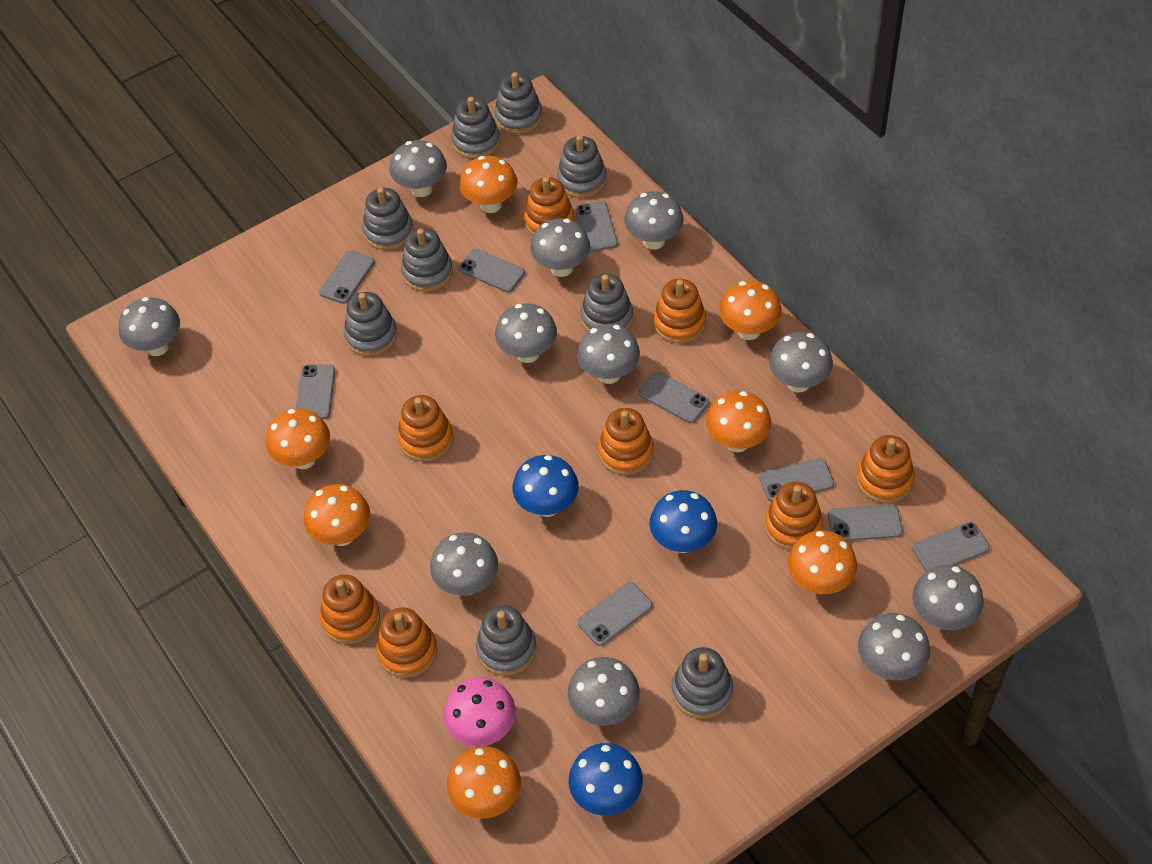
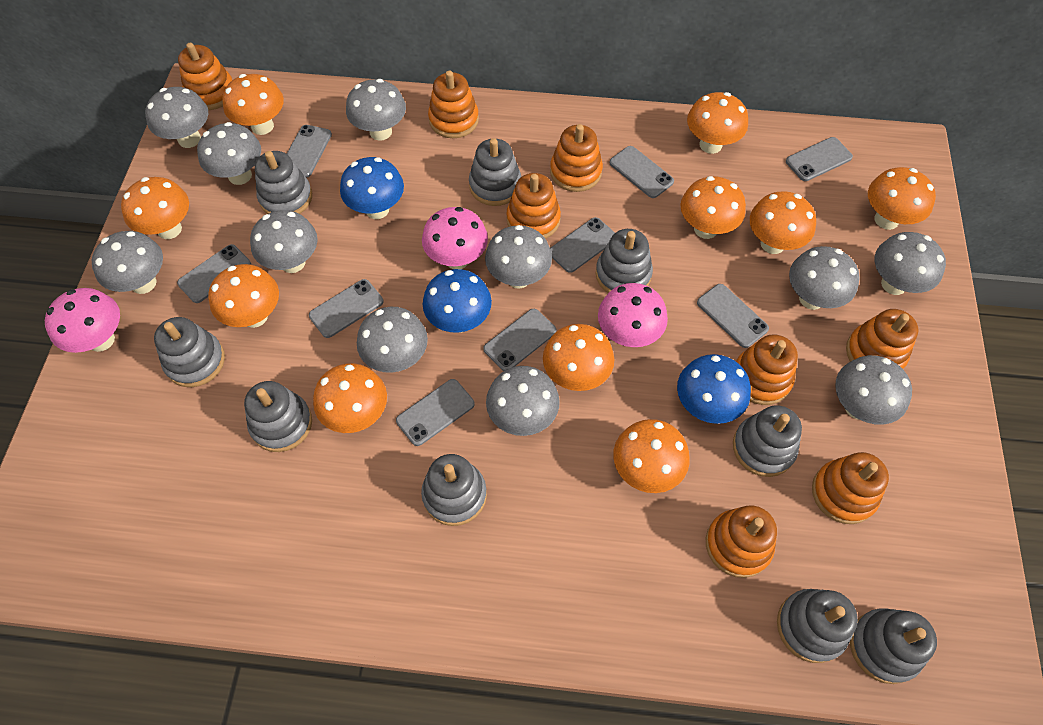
orange mushroom: [266,408,330,469] [304,484,370,546] [447,746,521,819] [460,156,518,213] [706,391,771,452] [719,280,781,340] [788,530,857,594] = 7 -> [121,177,189,239] [208,264,279,328] [222,74,284,135] [313,363,387,433] [543,324,614,391] [613,419,690,493] [680,176,746,239] [687,92,748,154] [750,191,816,254] [868,167,936,230] = 10
pink mushroom: [444,677,516,746] = 1 -> [45,288,120,353] [422,207,488,269] [598,283,668,347] = 3

